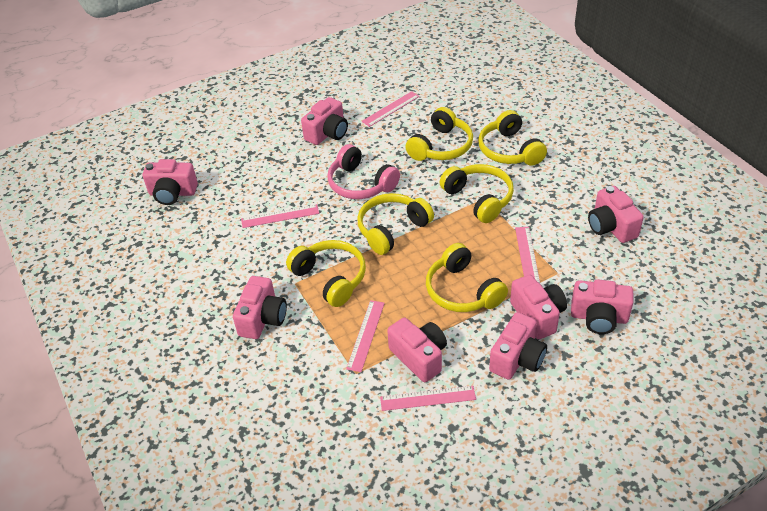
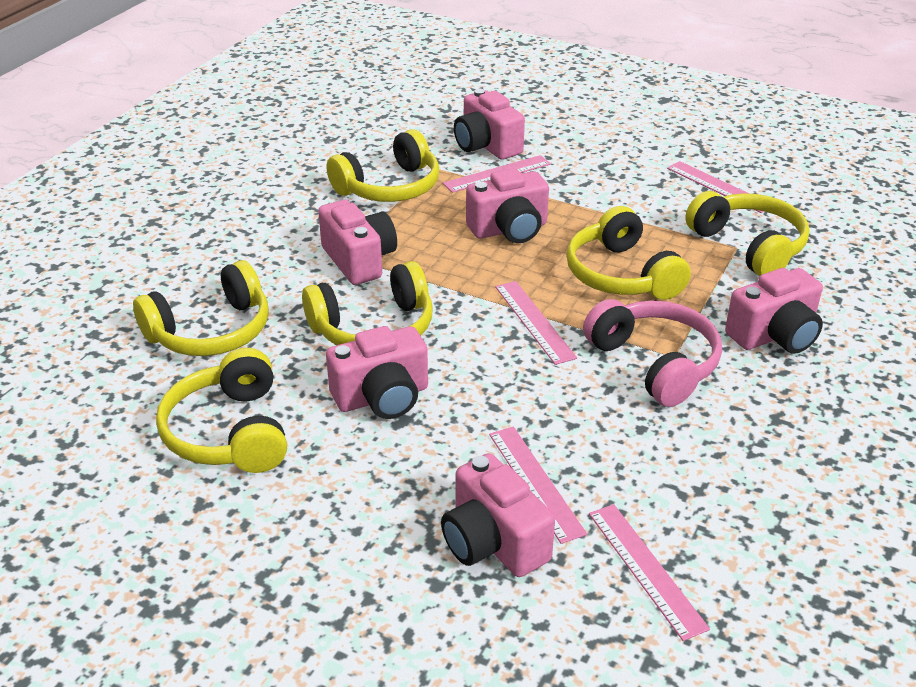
pink camera: [143,159,198,205] [233,276,287,339] [301,97,348,145] [387,318,447,382] [489,312,547,380] [510,275,567,339] [571,279,633,334] [588,186,644,243] = 8 -> [318,200,397,285] [326,326,428,419] [441,453,555,577] [454,89,525,160] [466,168,549,243] [725,268,823,354] = 6

